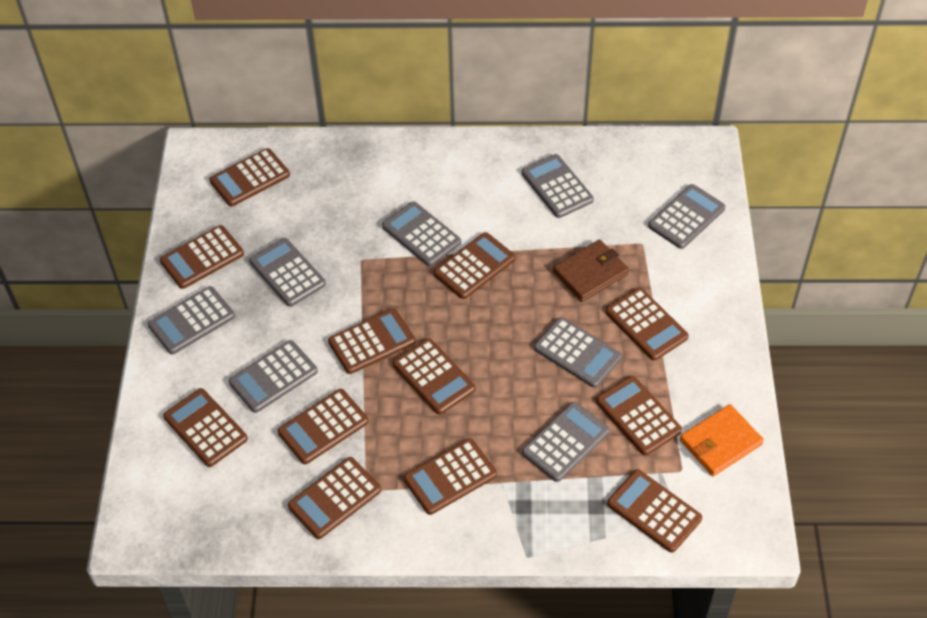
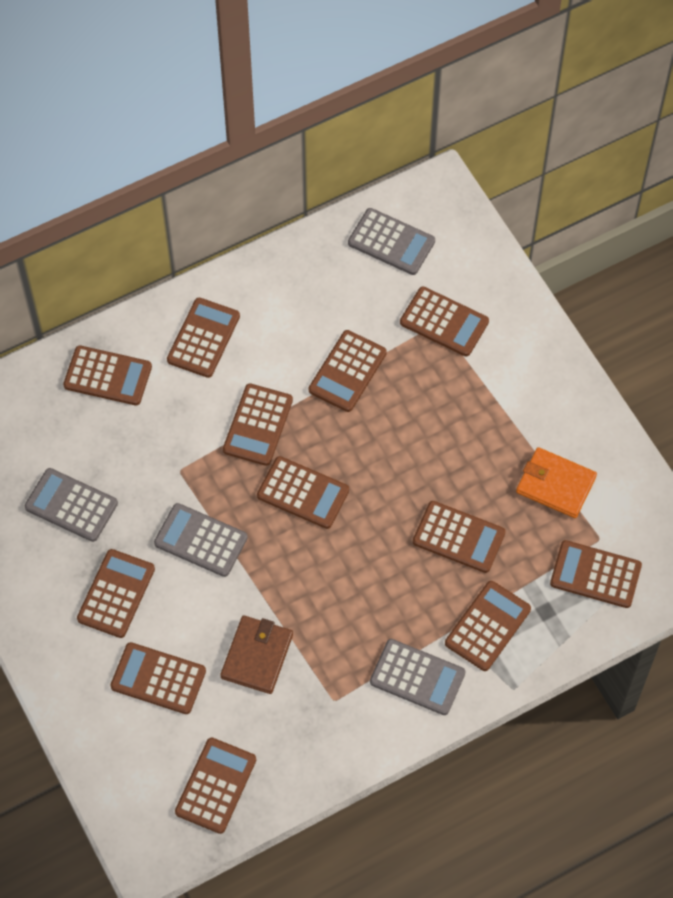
grey calculator: [148,286,235,354] [229,340,318,413] [249,238,326,307] [382,201,461,266] [522,154,594,218] [522,402,610,482] [534,317,622,388] [648,184,725,249] = 8 -> [25,468,118,542] [154,503,248,577] [348,208,435,275] [370,639,466,715] = 4

